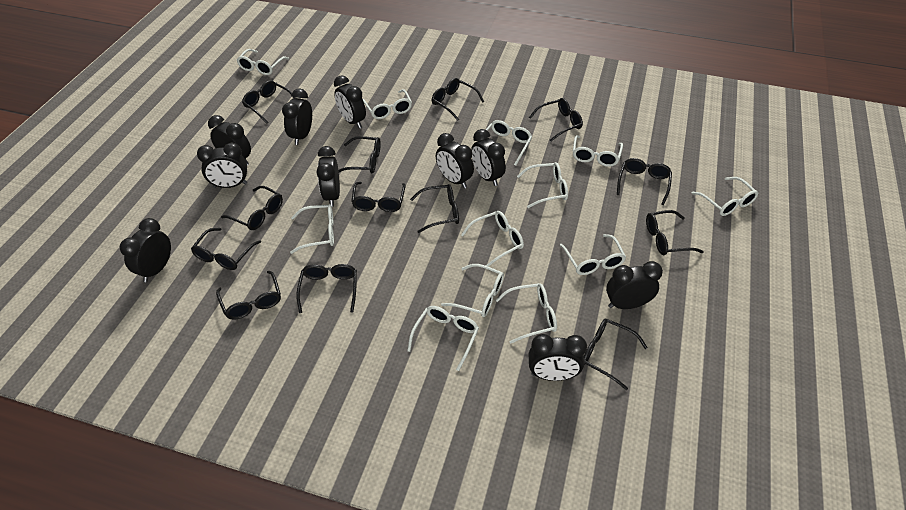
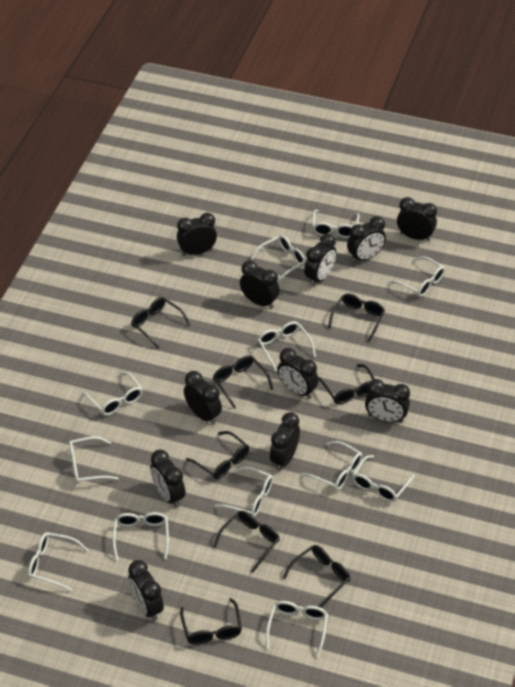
black clock: [120,218,171,282] [197,143,248,188] [208,115,251,165] [282,89,312,145] [317,146,340,207] [334,75,366,128] [436,133,474,188] [471,129,506,186] [528,334,587,381] [606,261,663,309] = 10 -> [128,560,164,621] [150,450,186,508] [177,213,217,256] [184,371,222,425] [240,260,280,309] [270,412,300,471] [277,348,318,399] [304,234,336,286] [347,216,386,263] [365,379,410,423] [397,197,437,241] = 11
black glasses: [191,228,261,270] [216,271,281,320] [221,186,283,230] [242,80,295,123] [296,264,357,313] [338,136,381,173] [351,182,406,212] [410,184,459,233] [432,78,484,121] [529,98,583,142] [584,319,648,390] [617,158,672,205] [646,210,704,255] = 13 -> [131,297,190,349] [180,598,242,645] [186,431,249,479] [213,355,273,409] [213,511,280,573] [283,545,351,608] [318,364,375,404] [328,294,385,342] = 8

